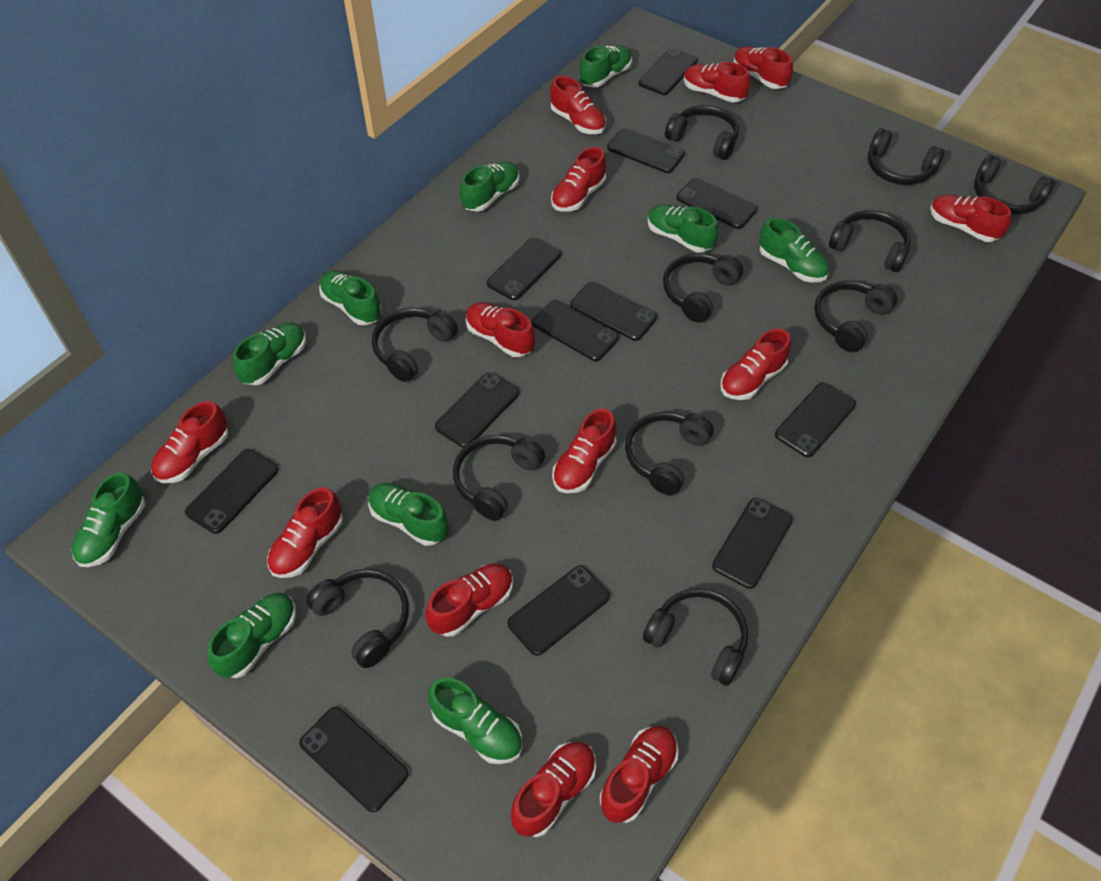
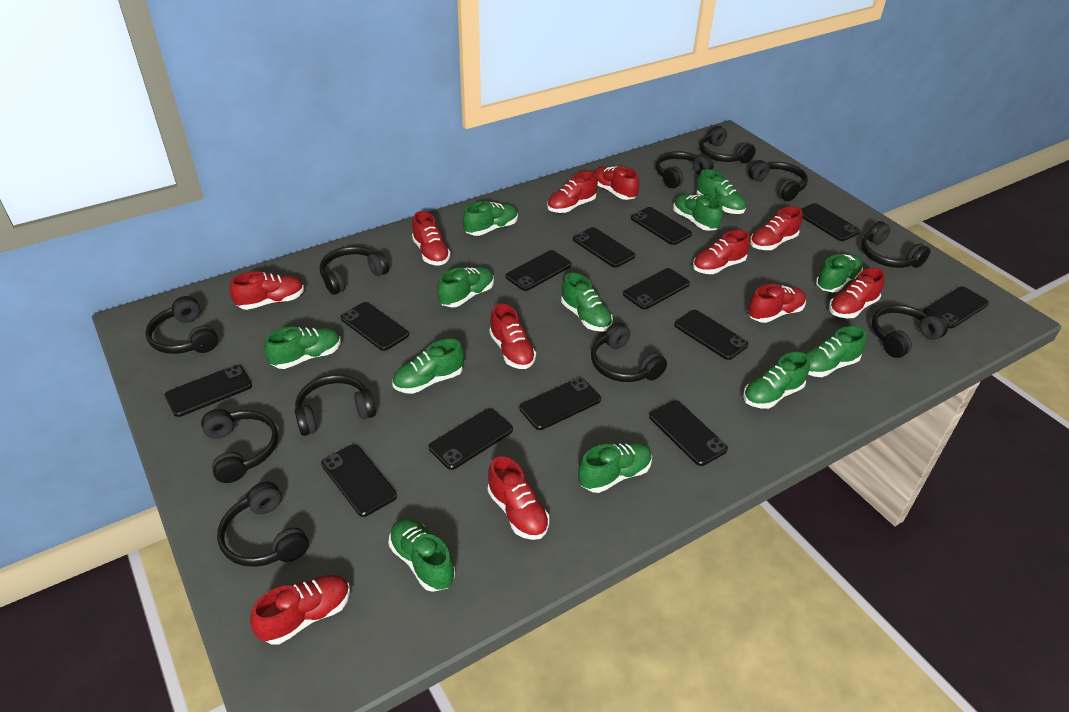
black phone: [185,449,278,534] [299,707,409,812] [435,372,519,448] [487,238,561,300] [507,566,610,656] [532,300,619,361] [570,282,657,341] [607,128,685,173] [639,48,698,95] [677,178,757,229] [712,498,793,589] [775,382,856,457] = 12 -> [165,365,252,417] [321,444,397,517] [341,302,409,351] [429,408,513,470] [506,250,572,291] [519,378,601,430] [573,227,635,268] [623,268,690,310] [631,207,692,245] [649,400,728,466] [674,310,748,360] [801,203,860,241] [923,287,989,329] = 13
green shoe: [72,472,145,567] [207,593,296,678] [233,323,306,385] [319,270,382,325] [368,483,448,546] [428,678,522,764] [460,161,519,212] [579,45,632,88] [648,204,718,252] [759,218,829,283] = 10 -> [264,327,341,369] [389,518,455,592] [392,339,464,394] [437,267,494,307] [463,201,518,236] [561,273,613,332] [578,442,652,493] [673,194,723,231] [696,169,746,214] [743,352,810,409] [805,326,867,377] [816,254,863,292] = 12
red shoe: [151,401,229,483] [267,487,343,578] [426,564,513,637] [466,302,535,357] [511,742,596,837] [550,76,606,134] [551,147,606,212] [552,408,617,493] [600,726,678,823] [684,62,751,103] [720,328,791,400] [733,46,793,89] [930,194,1011,242] = 13 -> [230,271,304,310] [250,575,350,645] [412,211,451,265] [488,456,550,540] [489,303,536,369] [547,171,598,213] [594,166,639,200] [693,230,750,274] [748,284,806,323] [750,206,803,250] [829,268,885,318] = 11

